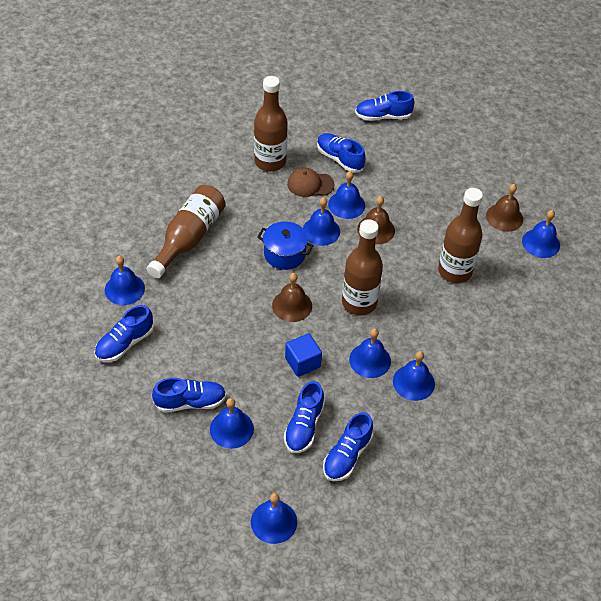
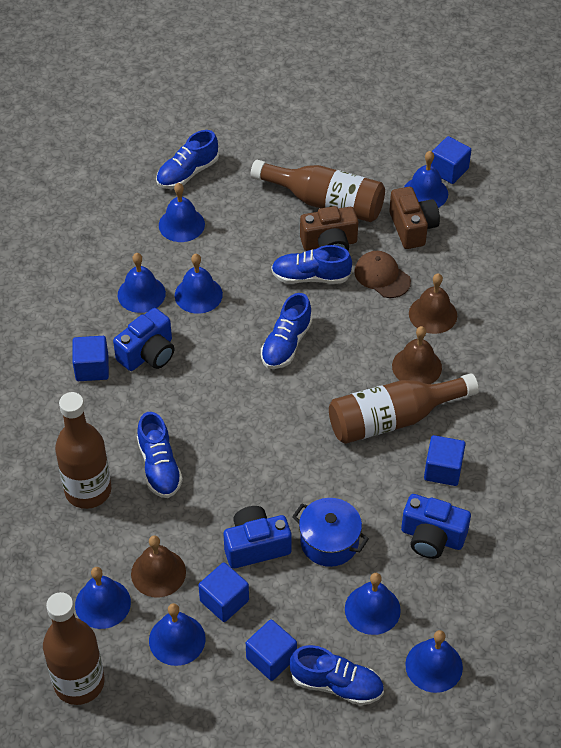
blue camera: none = 0 -> [113,308,174,371] [223,506,292,569] [401,494,471,559] = 3
blue cube: [285,333,322,377] = 1 -> [72,336,109,381] [198,562,249,622] [246,619,297,681] [424,435,465,486] [431,136,471,184] = 5
blue shoe: [94,305,154,362] [152,378,227,413] [284,381,325,453] [317,133,366,173] [323,412,373,481] [355,91,414,121] = 6 -> [137,412,183,498] [156,130,219,189] [261,293,313,369] [271,245,352,284] [290,645,384,706] = 5
brown camera: none = 0 -> [300,206,358,251] [389,187,440,249] = 2

